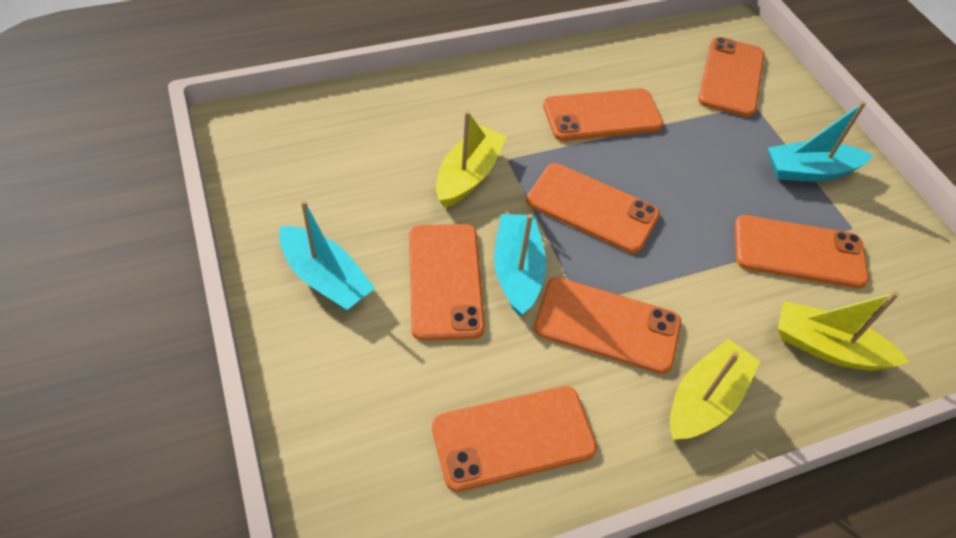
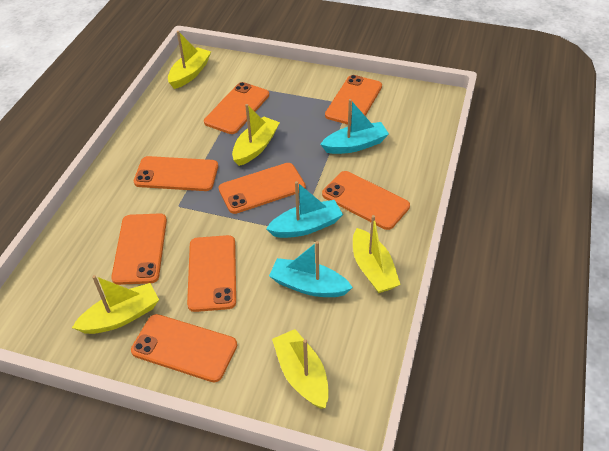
orange phone: [409,224,485,341] [432,386,597,492] [526,163,660,253] [534,277,681,374] [543,88,664,141] [698,37,764,117] [735,215,869,288] = 7 -> [111,213,167,285] [131,314,237,382] [134,156,218,191] [187,235,236,312] [204,82,269,134] [218,163,306,214] [322,171,410,230] [325,75,382,125] = 8
yellow boat: [436,111,507,208] [670,339,760,440] [778,291,909,371] = 3 -> [72,275,159,334] [168,31,211,89] [232,104,280,166] [272,329,329,409] [353,215,401,293] = 5

